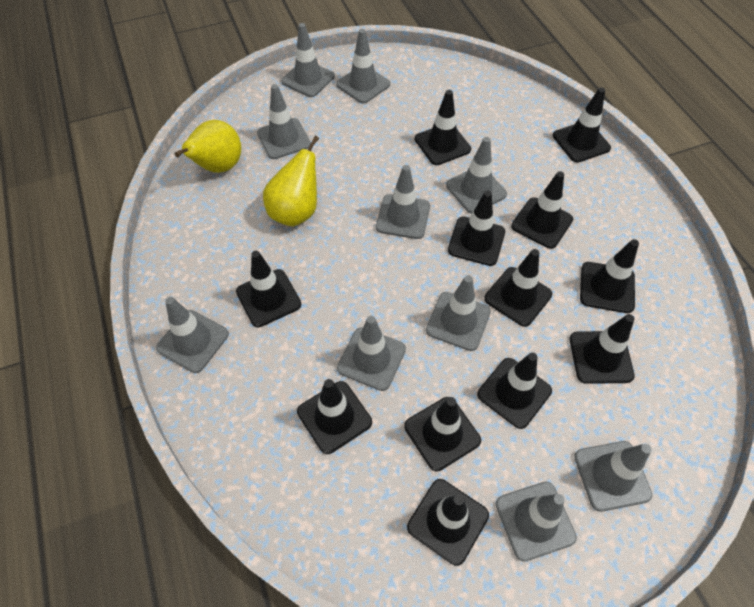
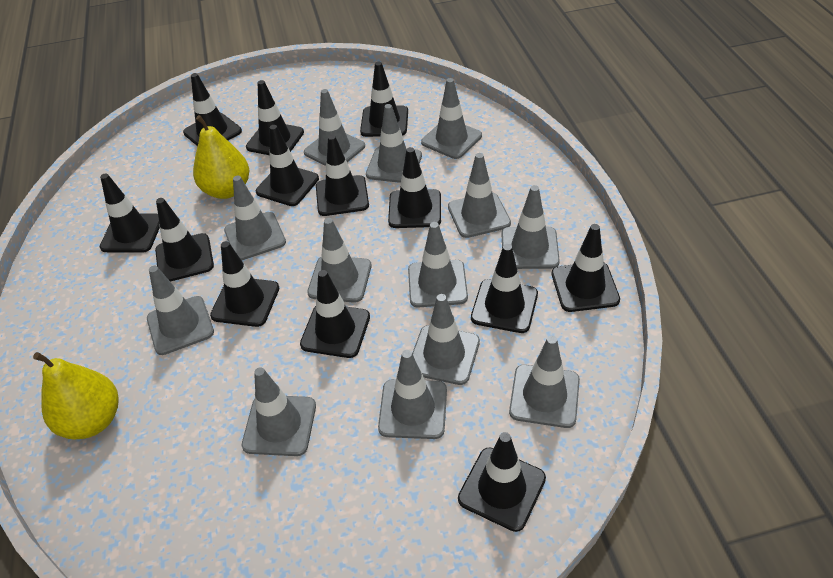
black traffic cone: [236,251,301,327] [297,379,372,454] [404,397,481,471] [407,479,489,566] [415,90,471,165] [448,190,505,266] [477,353,552,429] [484,249,552,327] [511,171,573,249] [553,87,611,163] [570,314,635,384] [580,239,639,313] = 12 -> [100,173,160,253] [155,198,214,282] [183,73,242,146] [210,241,279,327] [246,80,304,155] [256,125,319,206] [300,270,370,358] [316,135,369,216] [360,62,408,137] [388,147,441,228] [458,432,546,532] [471,244,538,333] [552,224,620,312] = 13
grey traffic cone: [156,297,229,373] [257,84,311,159] [281,23,335,97] [336,29,390,103] [337,316,406,391] [376,165,430,239] [426,275,491,351] [446,137,507,213] [496,482,577,562] [574,441,652,512] = 10 -> [147,266,214,355] [224,176,286,260] [242,367,316,456] [304,89,365,166] [307,218,371,303] [366,104,422,183] [378,350,447,439] [408,222,468,308] [412,294,480,385] [421,78,482,159] [448,153,511,238] [502,185,560,269] [509,336,580,428] = 13

